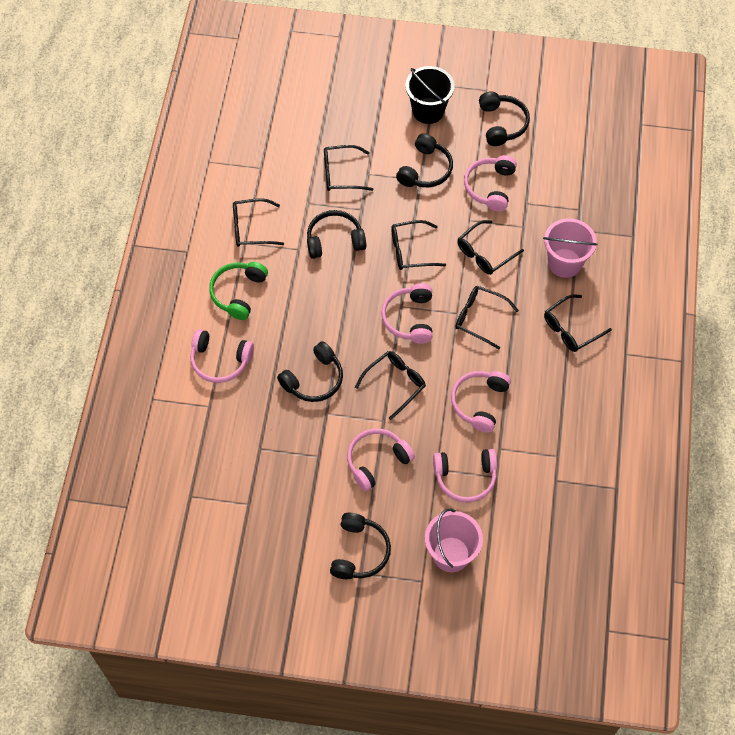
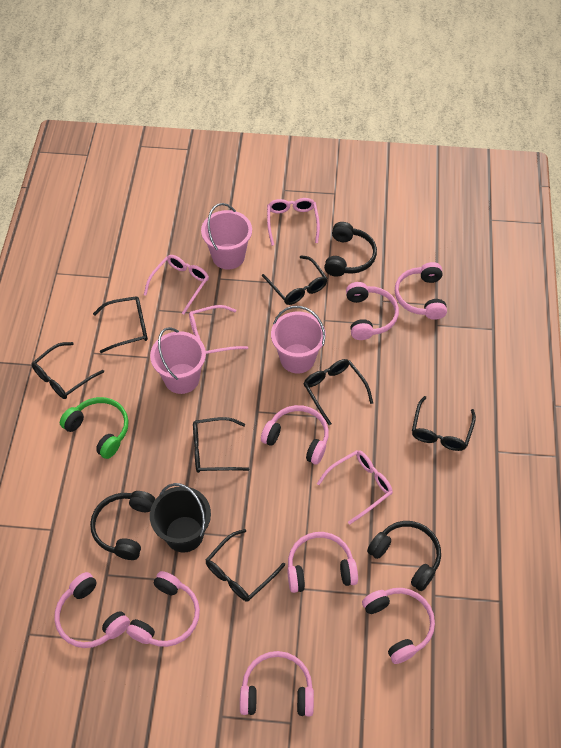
black headphones: [277,341,343,402] [307,210,366,259] [330,513,391,579] [396,133,453,187] [479,92,530,146] = 5 -> [90,491,155,560] [324,222,377,277] [367,521,441,591] = 3
pink bucket: [425,509,483,572] [543,218,598,278] = 2 -> [150,327,206,394] [201,203,252,270] [271,306,326,373] = 3
pink glasses: none = 0 -> [144,255,209,315] [189,305,248,354] [267,198,320,246] [317,450,393,524] = 4
pink headphones: [190,329,254,383] [347,429,415,491] [381,283,433,344] [433,449,497,502] [451,371,511,433] [464,155,517,211] = 6 -> [54,572,130,648] [126,571,200,647] [240,651,314,717] [261,405,329,465] [287,532,358,593] [346,282,399,340] [362,588,435,664] [395,262,447,320] = 8

